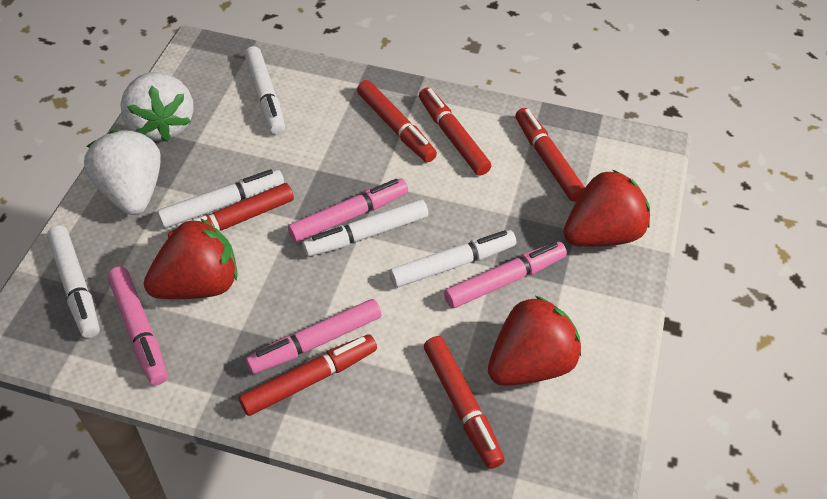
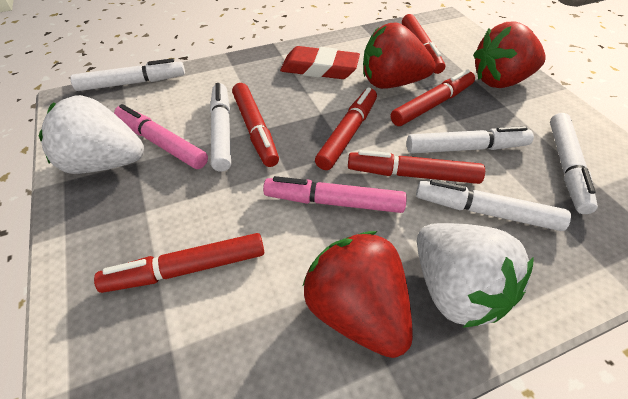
pink marker: [107,267,168,385] [246,299,381,374] [288,179,408,243] [444,242,567,308] = 4 -> [114,104,208,169] [263,176,407,213] = 2
red eraser: none = 0 -> [280,46,360,79] = 1

